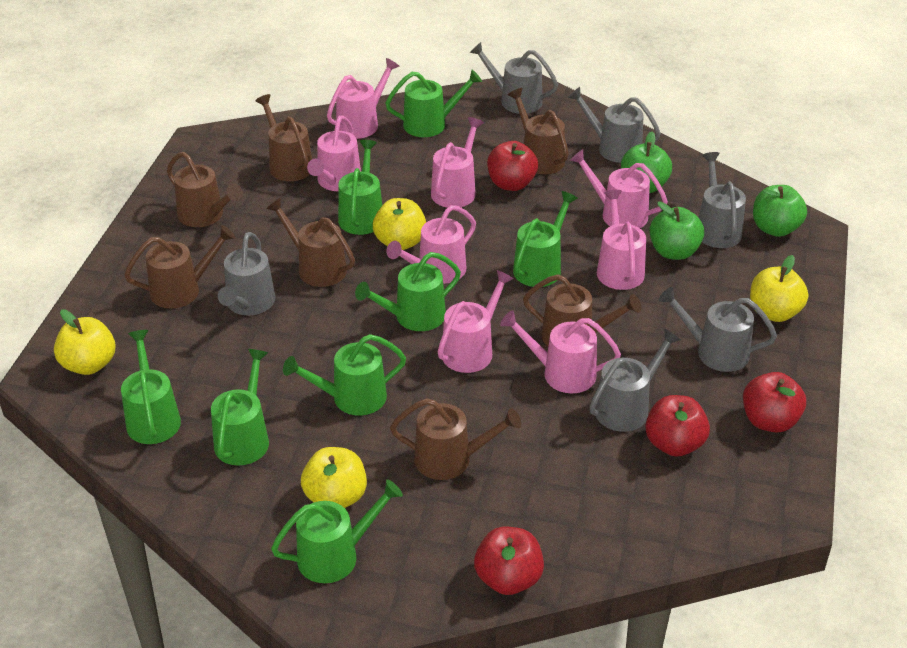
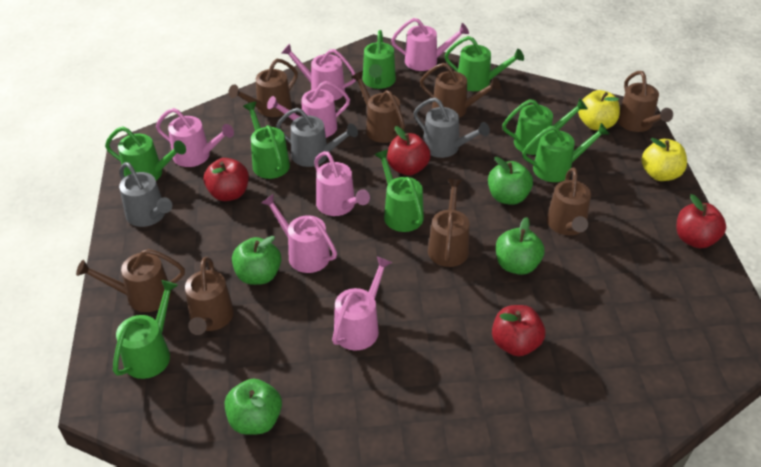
brown watering can: [124,225,235,309] [167,152,243,227] [255,94,312,181] [266,198,355,287] [390,398,521,480] [508,88,569,174] [523,274,641,346] = 7 -> [76,249,185,312] [185,257,234,335] [228,59,298,117] [351,71,405,143] [420,63,501,118] [428,179,470,267] [547,167,591,235] [618,71,673,132] = 8
green apple: [621,132,672,193] [649,201,704,260] [753,185,807,237] = 3 -> [225,378,282,435] [232,236,281,285] [488,157,533,205] [496,217,545,275] = 4
grey watering can: [218,232,275,315] [470,42,558,113] [568,87,661,163] [589,328,681,432] [659,287,777,372] [698,152,746,248] = 6 -> [119,162,172,227] [276,108,358,167] [413,98,490,158] = 3
pink watering can: [307,116,361,191] [327,58,399,139] [386,205,476,284] [431,117,484,208] [438,270,514,373] [500,310,621,393] [570,149,668,228] [597,190,646,290] = 8 -> [156,108,234,167] [261,194,337,273] [267,81,350,138] [282,44,356,101] [314,151,370,216] [332,256,392,350] [391,18,469,71] = 7
yellow apple: [54,309,116,375] [301,447,367,508] [373,198,426,250] [750,255,808,322] = 4 -> [578,90,620,130] [642,138,687,181] = 2

